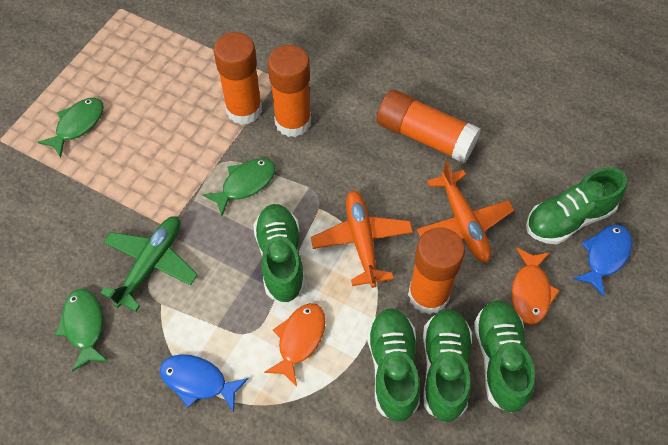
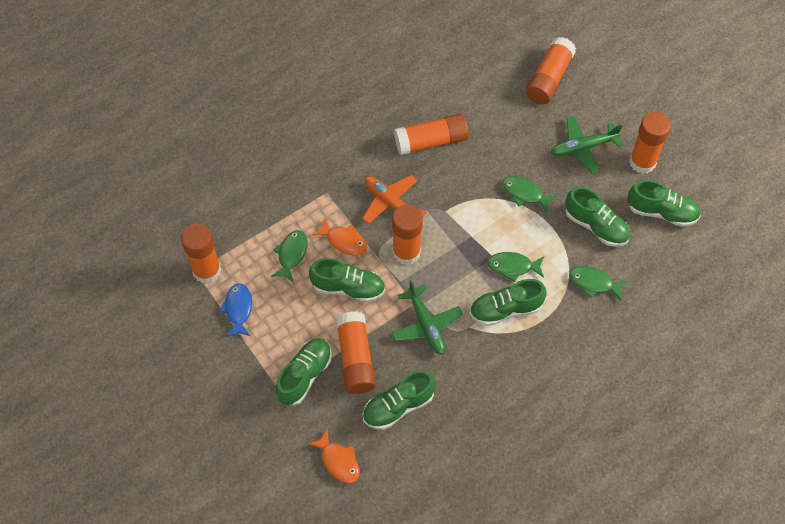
blue fish: [160,354,249,412] [573,225,633,297] = 2 -> [219,283,252,337] = 1
green fish: [38,98,104,158] [55,289,109,372] [202,158,276,216] = 3 -> [271,230,308,283] [487,252,544,282] [502,176,557,213] [569,266,628,300] = 4
green plane: [100,216,198,312] = 1 -> [392,280,463,355] [551,116,622,174] = 2
green shoe: [253,204,305,303] [367,308,420,422] [423,309,472,422] [474,300,535,413] [526,168,627,244] = 5 -> [276,338,332,405] [309,258,385,302] [363,371,436,430] [470,279,547,326] [565,187,630,247] [627,180,701,227] = 6
orange glue stick: [213,32,262,125] [268,45,311,137] [377,90,481,163] [408,227,465,315] = 4 -> [181,224,221,284] [336,311,376,394] [392,205,423,265] [394,113,469,156] [526,37,576,105] [629,112,671,174] = 6
orange plane: [311,190,413,288] [417,161,514,263] = 2 -> [362,175,427,224] = 1

